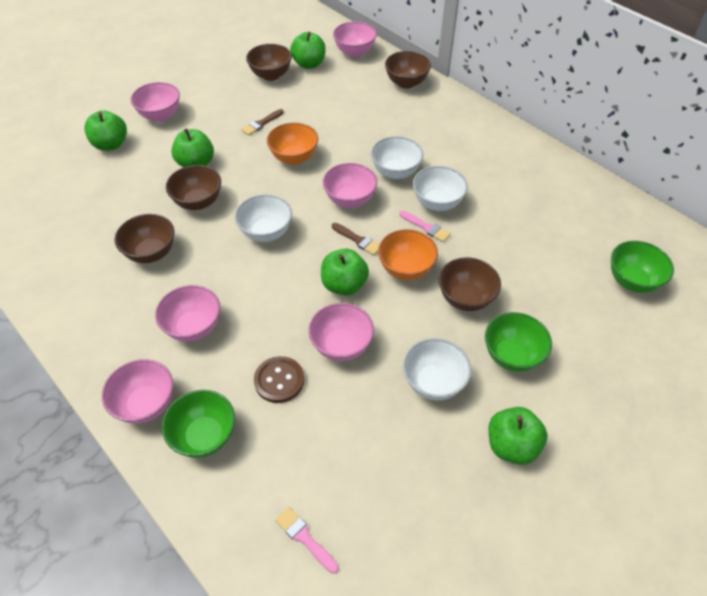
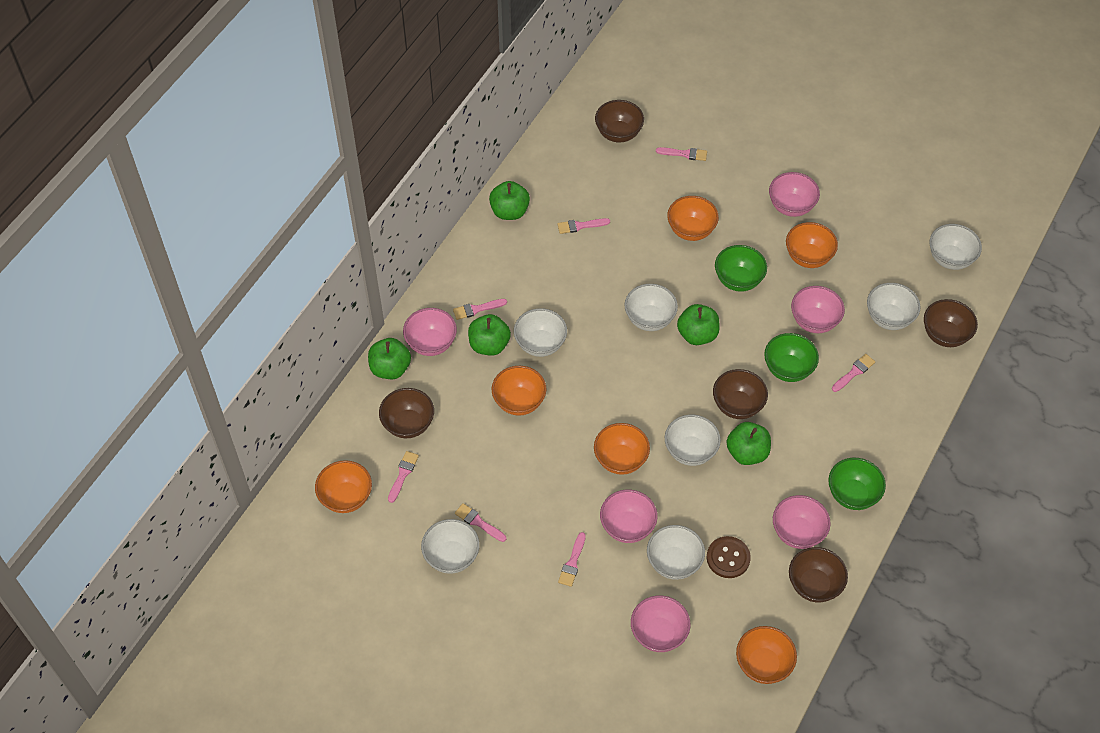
brown brush: [241,109,284,136] [332,223,379,255] = 2 -> none = 0
orange bowl: [267,122,318,165] [378,229,438,280] = 2 -> [315,460,372,513] [492,366,546,416] [594,423,650,475] [667,196,719,241] [736,626,797,684] [786,222,838,268] = 6
pink brush: [275,507,339,574] [399,211,451,242] = 2 -> [388,451,419,503] [453,299,507,320] [455,503,506,542] [557,218,610,234] [558,532,586,587] [656,147,707,161] [832,354,875,392] = 7
white bowl: [235,194,292,242] [371,136,423,179] [403,338,471,400] [413,166,468,211] = 4 -> [421,519,479,574] [514,308,567,357] [625,284,678,331] [647,525,705,580] [665,415,721,466] [867,283,920,330] [929,224,982,270] = 7

